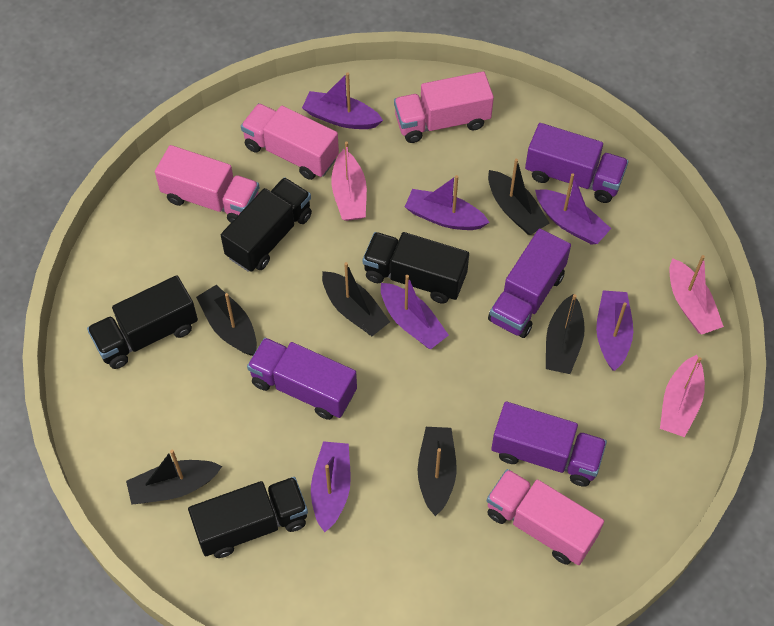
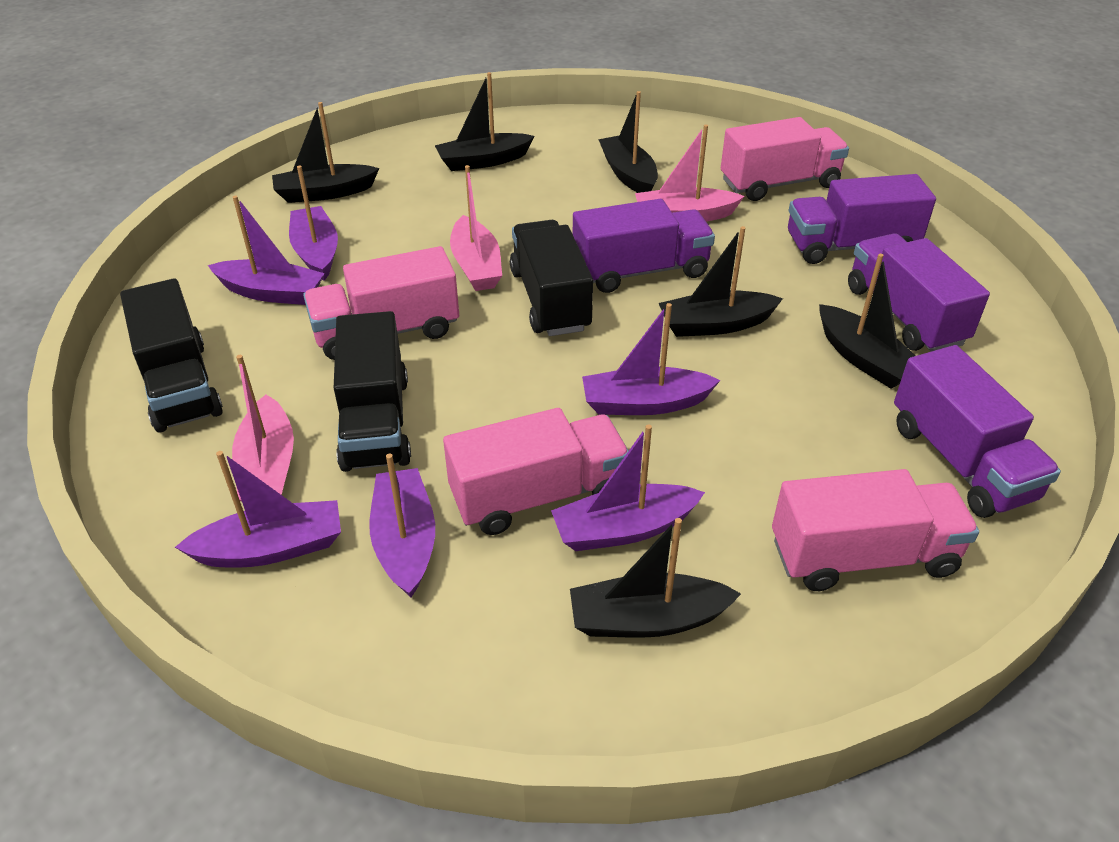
black truck: [87,275,198,369] [188,477,308,558] [221,177,312,272] [363,232,469,304] = 4 -> [120,278,223,432] [334,311,411,472] [510,220,593,336] = 3

